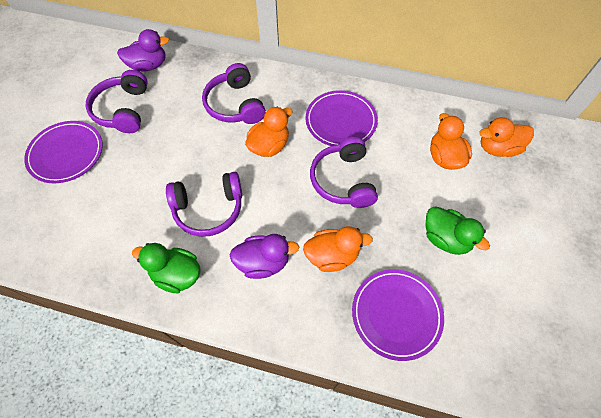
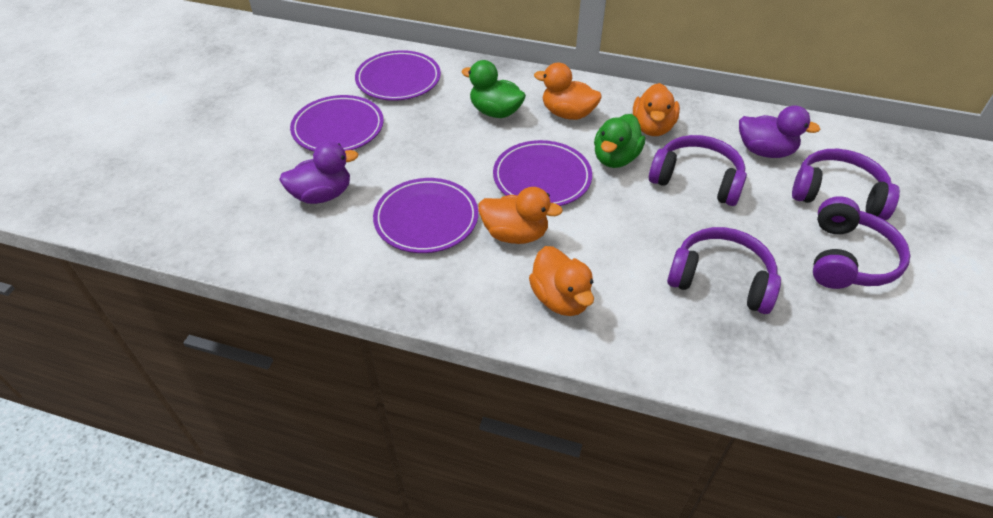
purple plate: [24,121,103,183] [305,90,378,146] [352,269,444,361] = 3 -> [290,95,384,151] [355,50,441,101] [373,178,478,253] [493,140,592,206] = 4

